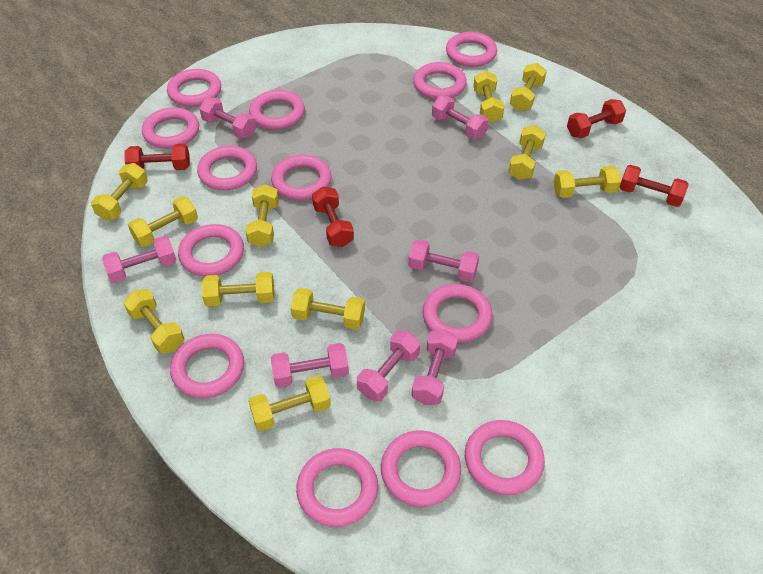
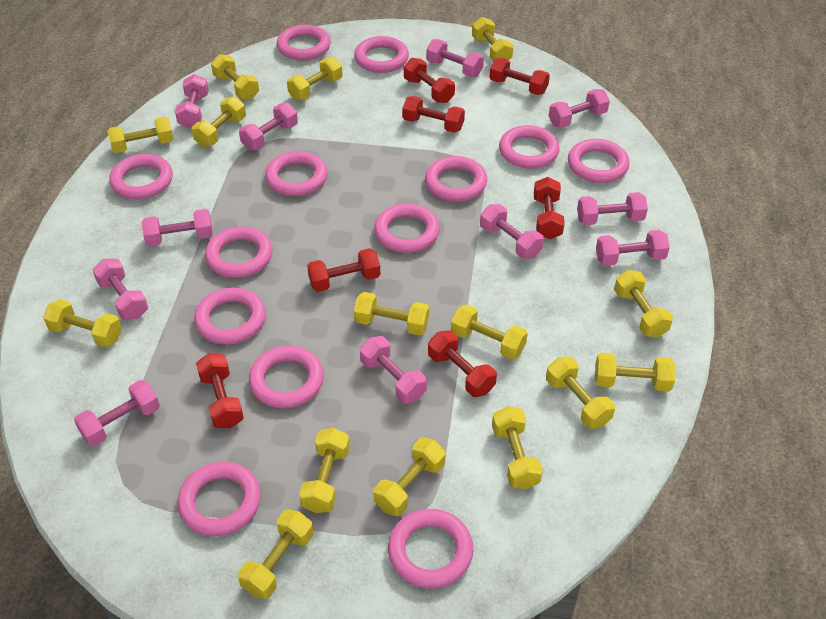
pink dumbbell: [102,236,176,283] [199,98,256,139] [271,343,349,388] [357,330,420,401] [408,239,479,282] [412,329,458,405] [432,96,489,139] = 7 -> [74,380,160,446] [93,259,148,320] [142,209,213,246] [175,74,209,128] [239,103,298,150] [360,336,427,403] [427,39,484,77] [480,204,544,259] [549,89,610,128] [577,192,648,225] [596,230,670,266] = 11
red dumbbell: [124,144,190,170] [312,187,354,247] [567,99,626,138] [619,165,688,207] = 4 -> [196,353,244,428] [307,248,380,292] [403,96,465,133] [404,58,455,103] [428,330,497,397] [489,58,550,95] [534,177,565,239] = 7
yellow dumbbell: [91,163,148,221] [123,289,184,354] [128,196,198,247] [202,272,275,307] [246,184,279,247] [248,375,331,431] [291,288,365,330] [473,71,504,123] [509,125,546,180] [510,63,547,112] [554,166,621,198] = 11 -> [43,299,122,347] [108,117,173,153] [192,96,246,147] [211,54,259,100] [238,509,313,599] [287,57,343,100] [299,428,350,513] [354,292,429,336] [373,438,446,516] [451,305,528,360] [472,17,514,61] [492,406,543,489] [546,357,615,429] [595,353,676,392] [614,270,673,338] = 15

